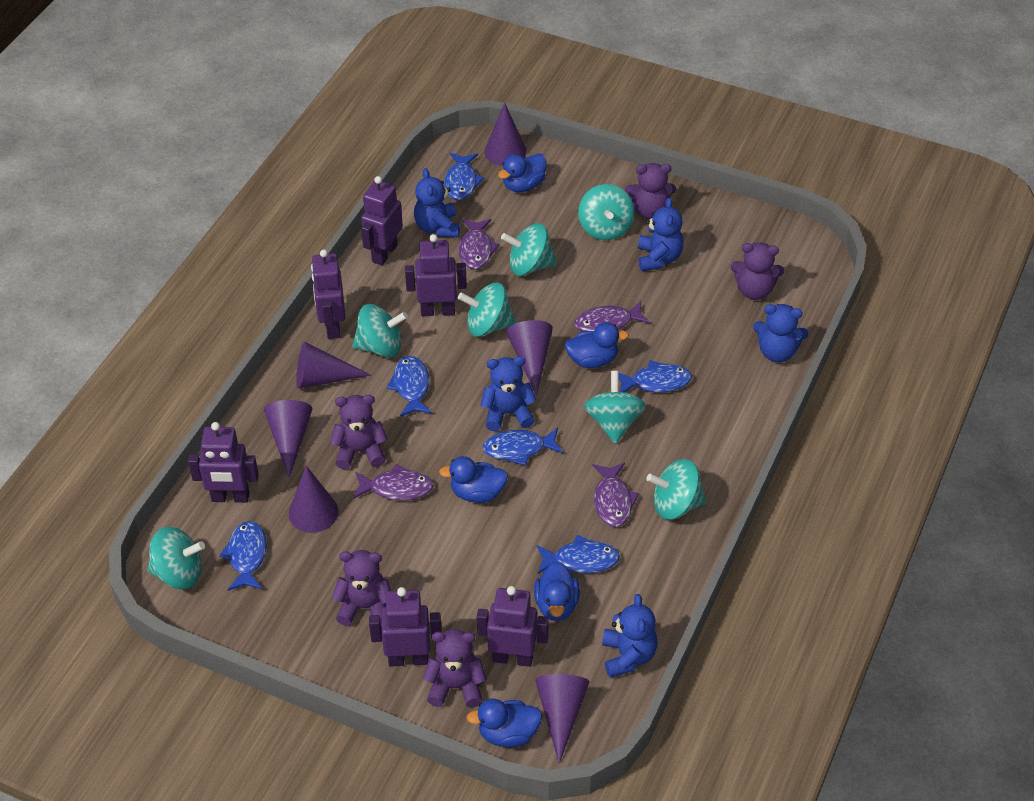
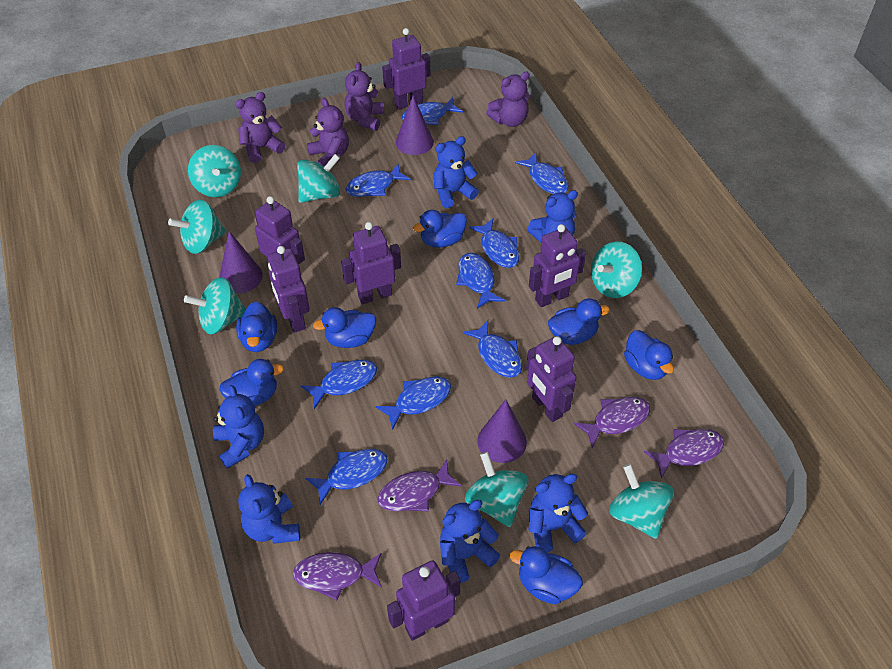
blue duck: [439,456,508,503] [467,699,542,747] [498,153,547,192] [534,561,580,621] [564,322,629,368] = 5 -> [219,359,284,407] [236,301,277,352] [313,307,376,348] [413,210,467,248] [510,546,583,604] [548,298,610,345] [624,330,674,380] = 7
blue fish: [219,521,267,591] [386,356,432,417] [444,153,484,201] [483,427,563,466] [536,535,620,574] [619,360,692,393] = 6 -> [300,359,377,409] [305,449,388,505] [346,164,411,197] [375,376,451,430] [402,97,463,125] [456,253,505,309] [463,320,522,378] [469,219,520,268] [515,153,569,194] = 9
blue teddy bear: [414,168,460,237] [480,356,537,431] [602,594,657,678] [638,197,684,271] [753,304,808,362] = 5 -> [213,385,264,469] [238,474,300,544] [434,136,479,208] [440,500,500,583] [527,190,578,242] [529,474,588,552] = 6
purple cone: [264,400,312,478] [289,466,338,533] [296,342,371,389] [485,103,527,166] [506,320,553,395] [535,674,590,764] = 6 -> [219,231,263,293] [396,96,434,155] [477,399,527,463] = 3
purple robot: [188,422,259,503] [311,249,345,339] [361,176,403,265] [369,587,442,667] [405,234,467,317] [477,586,549,667] = 6 -> [255,196,305,264] [268,246,310,333] [341,222,401,304] [382,28,430,110] [387,560,460,641] [526,336,576,422] [529,224,586,307] = 7
purple teddy bear: [330,395,388,469] [332,550,391,626] [423,629,487,708] [625,163,676,220] [731,242,784,300] = 5 -> [235,92,285,163] [307,98,349,167] [344,62,384,131] [486,72,530,127] = 4

